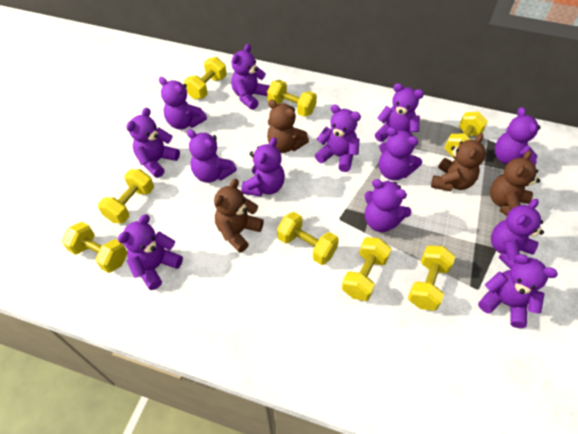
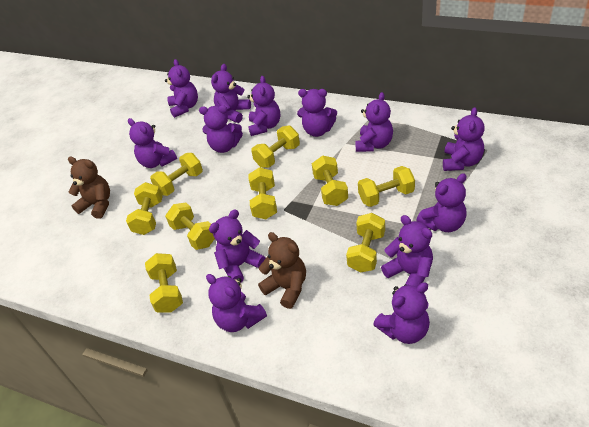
brown teddy bear: [214,178,264,253] [267,100,309,153] [431,133,486,191] [490,150,540,216] = 4 -> [68,157,110,219] [258,232,306,309] = 2
yellow dumbbell: [62,222,127,273] [98,169,154,224] [184,57,227,100] [267,80,317,117] [277,212,339,265] [341,237,392,301] [408,245,455,311] [445,112,488,157] = 8 -> [126,182,163,235] [145,253,183,313] [150,153,203,196] [165,203,215,250] [248,167,277,219] [251,126,300,168] [312,156,348,206] [346,213,385,273] [358,166,415,207] = 9

